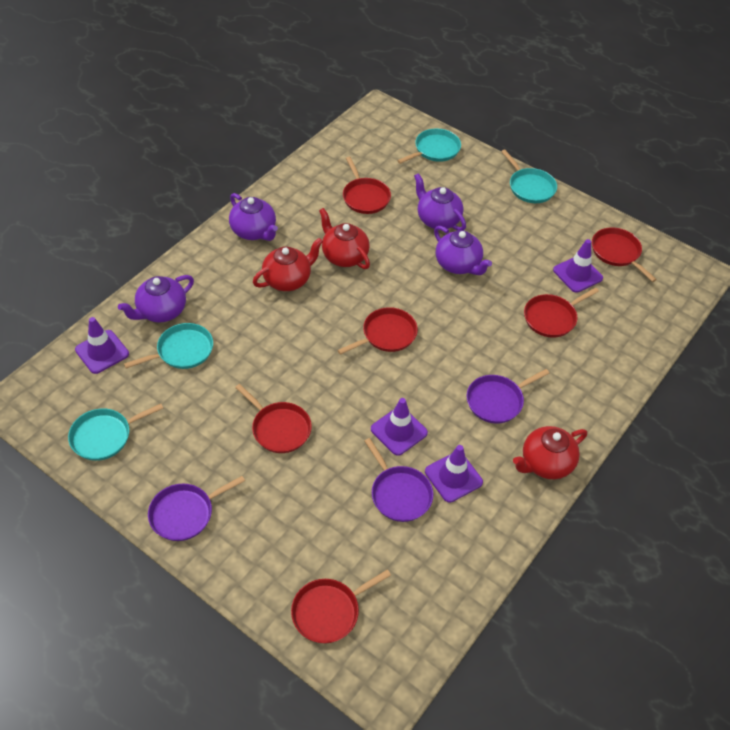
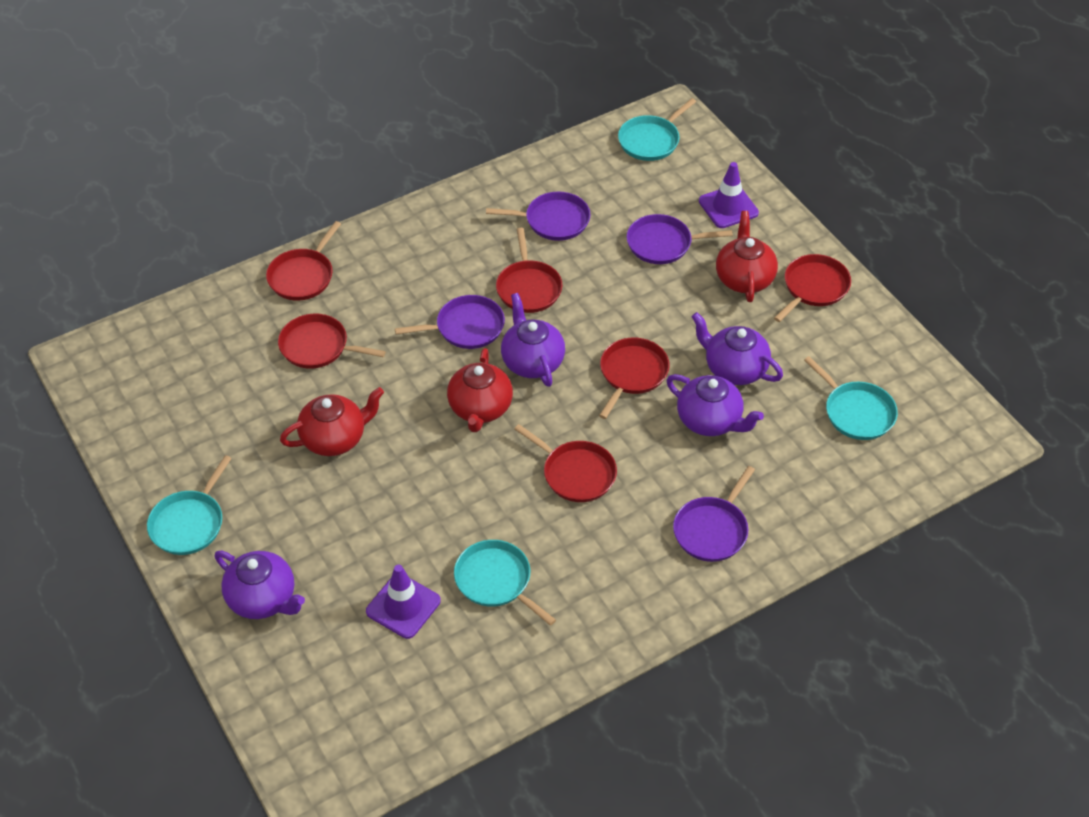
purple pan: [148,476,245,541] [365,438,433,522] [467,369,549,424] = 3 -> [395,295,505,349] [486,192,591,241] [627,214,733,264] [673,466,755,562] = 4
purple traffic cone: [75,317,129,374] [371,398,428,456] [425,445,483,503] [553,239,603,293] = 4 -> [366,565,441,639] [699,162,759,228] = 2

